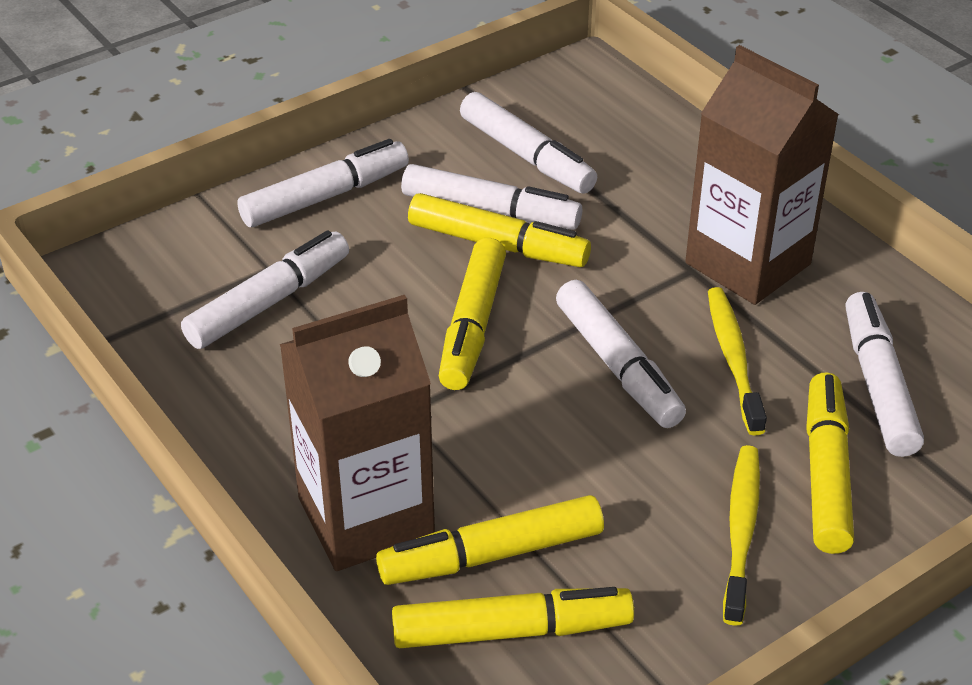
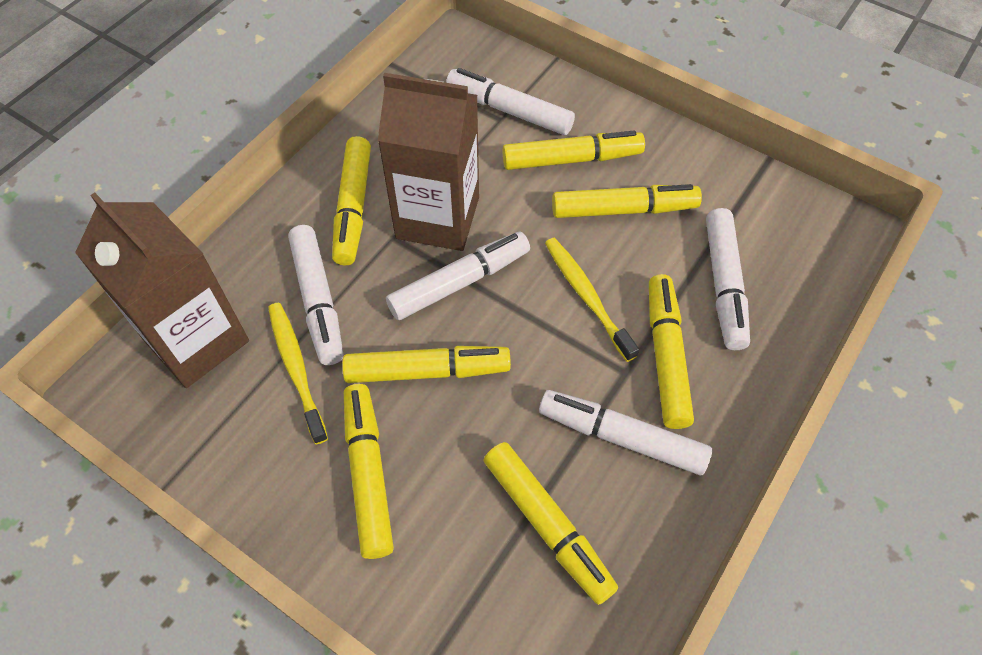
white marker: [181,230,349,349] [238,139,409,227] [401,164,582,230] [460,92,597,194] [556,280,686,428] [845,292,924,457] = 6 -> [288,225,343,365] [386,232,530,320] [446,68,575,135] [539,390,712,475] [706,208,750,350] = 5
yellow marker: [376,495,604,585] [392,587,634,648] [408,193,591,267] [439,238,506,390] [806,372,854,554] = 5 -> [332,136,371,266] [342,346,511,383] [344,384,394,559] [484,442,618,605] [503,131,645,170] [552,184,702,218] [649,274,694,429] = 7

